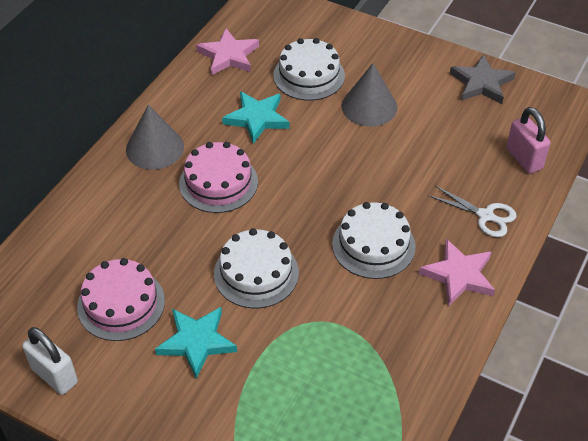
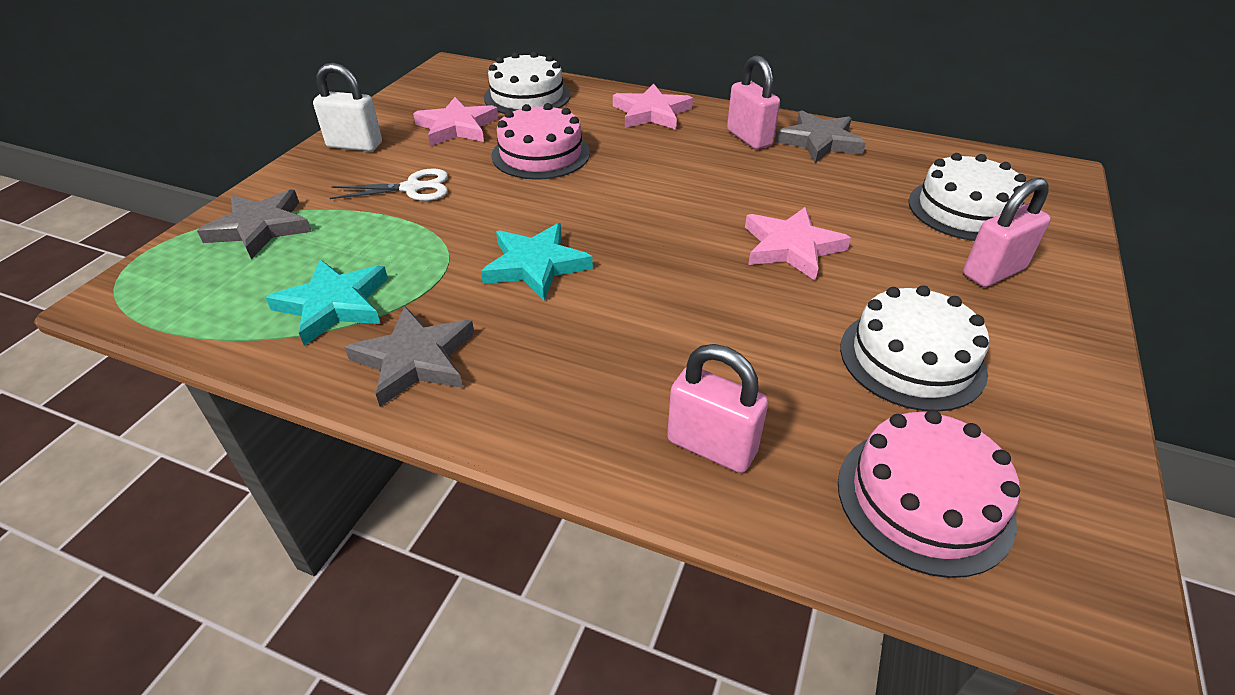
grey cone: [126,105,184,170] [341,63,397,127] = 2 -> none = 0
grey star: [450,55,516,104] = 1 -> [197,190,312,259] [344,306,475,407] [775,111,866,163] = 3
pink padlock: [506,107,550,173] = 1 -> [667,344,768,473] [727,55,780,149] [963,177,1051,287] = 3
pink star: [196,28,259,75] [419,239,495,306] = 2 -> [413,97,498,146] [613,84,693,130] [745,207,851,281] = 3

